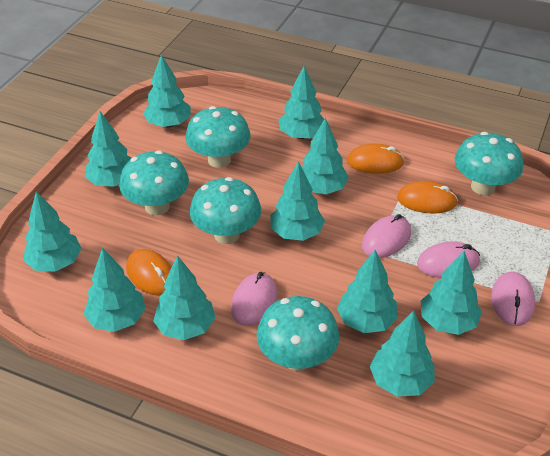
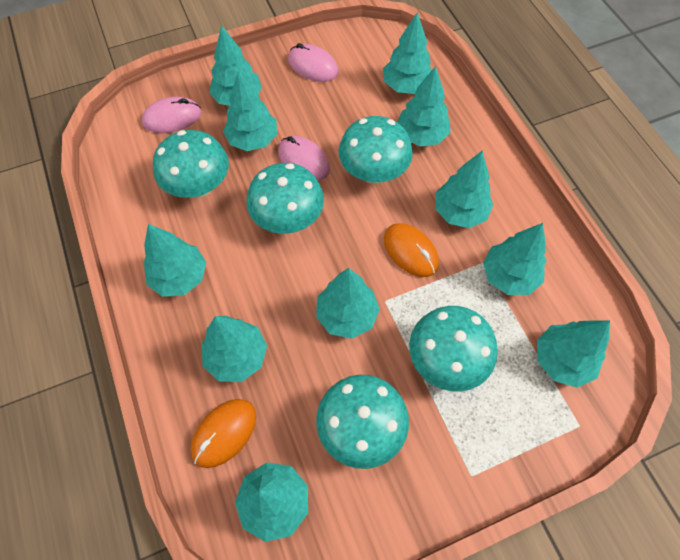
orange mouse: [126,249,172,296] [347,143,404,174] [397,181,458,214] = 3 -> [190,399,256,468] [384,223,439,277] = 2
pink mouse: [231,272,277,326] [362,214,411,258] [417,241,480,278] [491,272,535,326] = 4 -> [142,97,201,133] [278,136,330,181] [288,43,338,82] = 3

